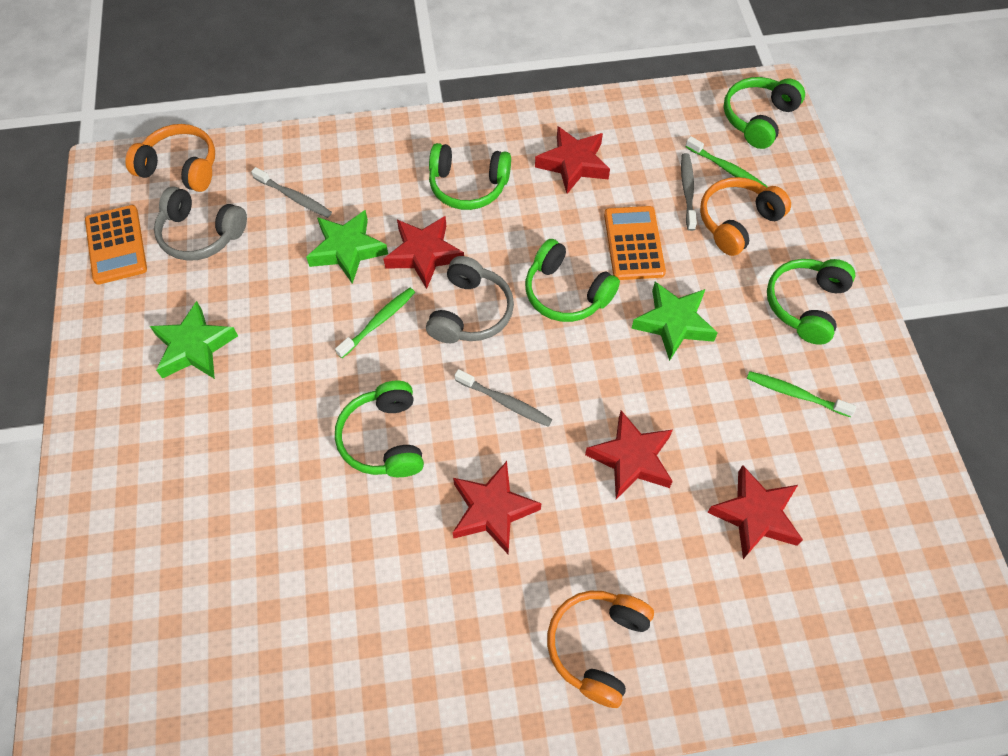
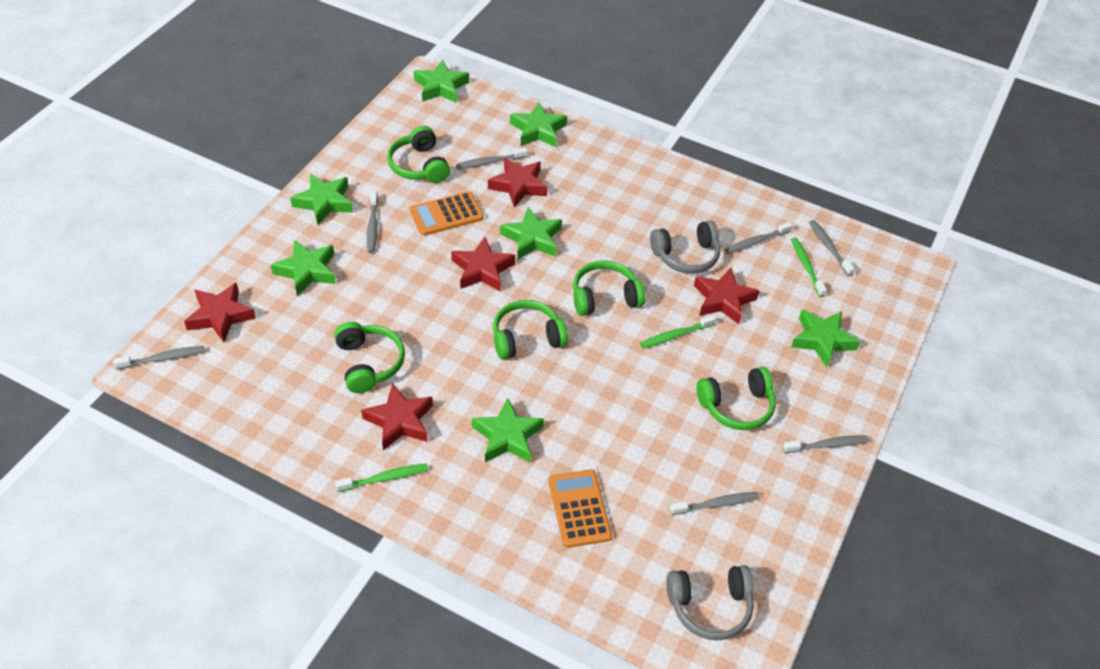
green star: [150,301,238,379] [306,210,388,284] [631,282,718,361] = 3 -> [271,239,336,296] [290,174,353,225] [414,60,469,103] [472,398,544,462] [500,207,562,260] [510,102,567,147] [791,309,860,367] = 7
grey toothbrush: [251,167,332,218] [455,369,552,427] [681,153,697,231] = 3 -> [113,346,205,370] [367,192,378,253] [456,148,528,169] [670,492,760,515] [725,222,793,254] [783,435,869,453] [809,220,855,276] = 7
orange headphones: [125,124,215,192] [547,591,654,708] [700,177,791,256] = 3 -> none = 0

